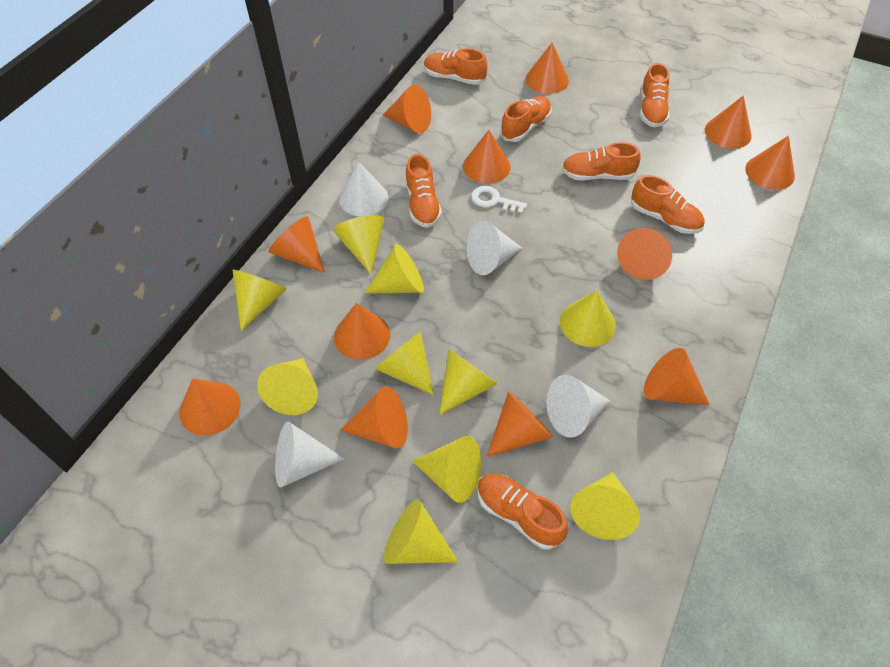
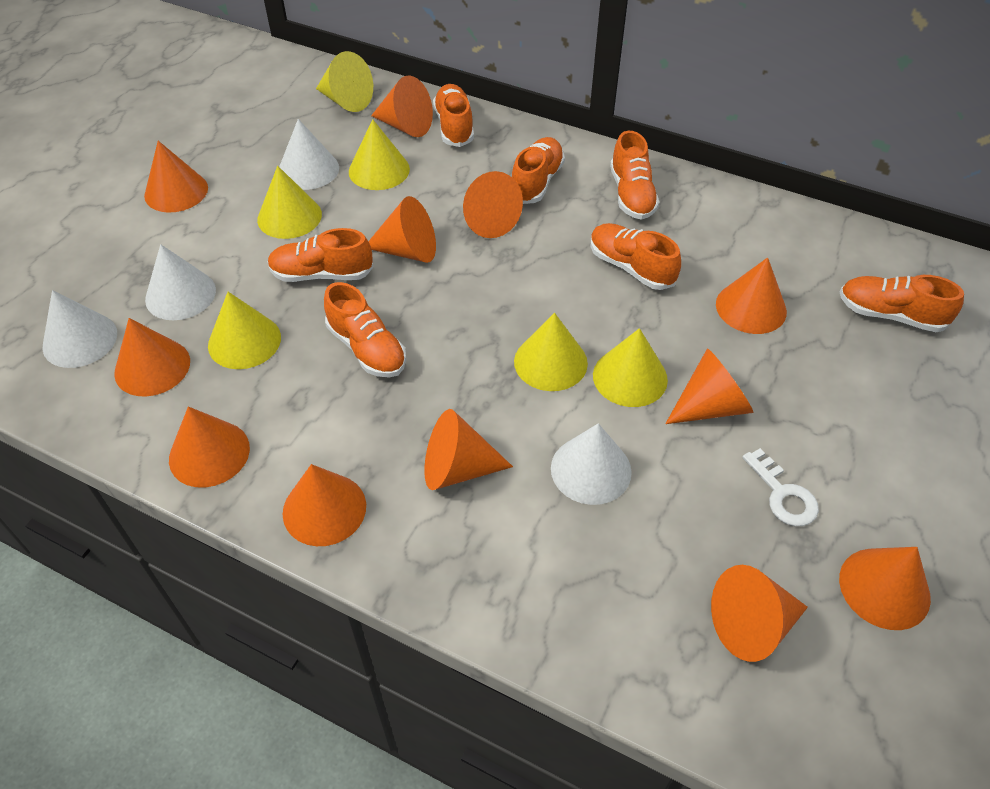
yellow cone: [233,270,286,331] [257,358,318,415] [333,215,385,274] [365,244,424,294] [374,331,434,395] [384,499,459,564] [412,436,481,503] [439,349,498,415] [560,290,616,347] [570,472,640,540] = 10 -> [208,292,281,369] [257,166,322,239] [316,51,373,112] [349,119,410,190] [514,313,588,391] [593,328,668,407] = 6

